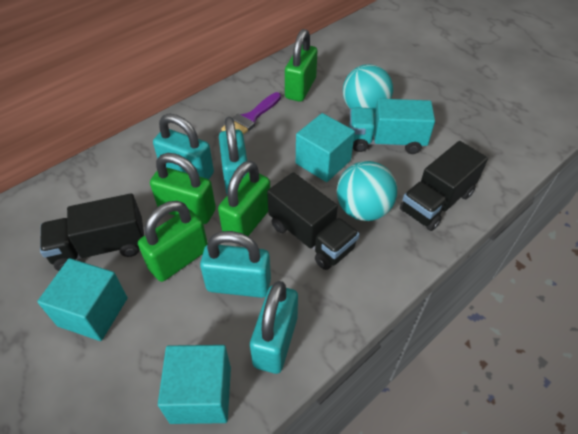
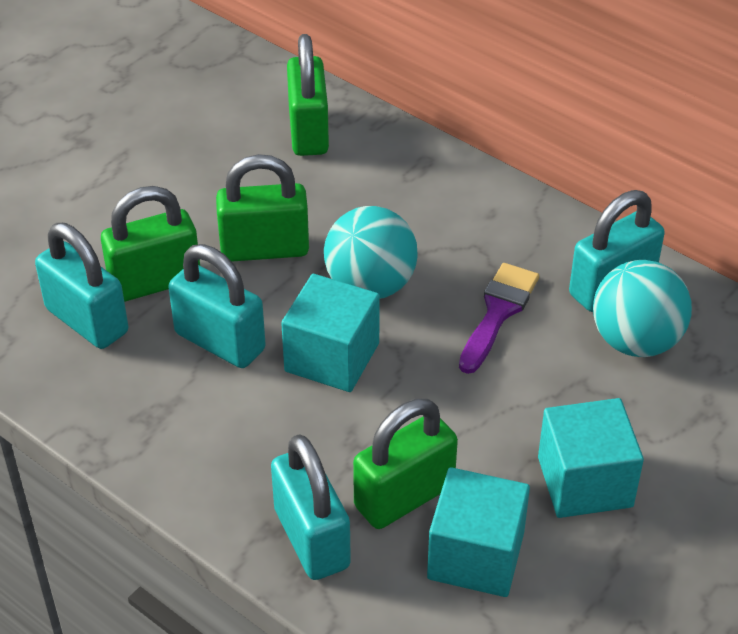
black truck: [40,193,144,271] [267,172,359,270] [400,141,488,231] = 3 -> none = 0
turquoise truck: [349,99,435,154] = 1 -> none = 0

